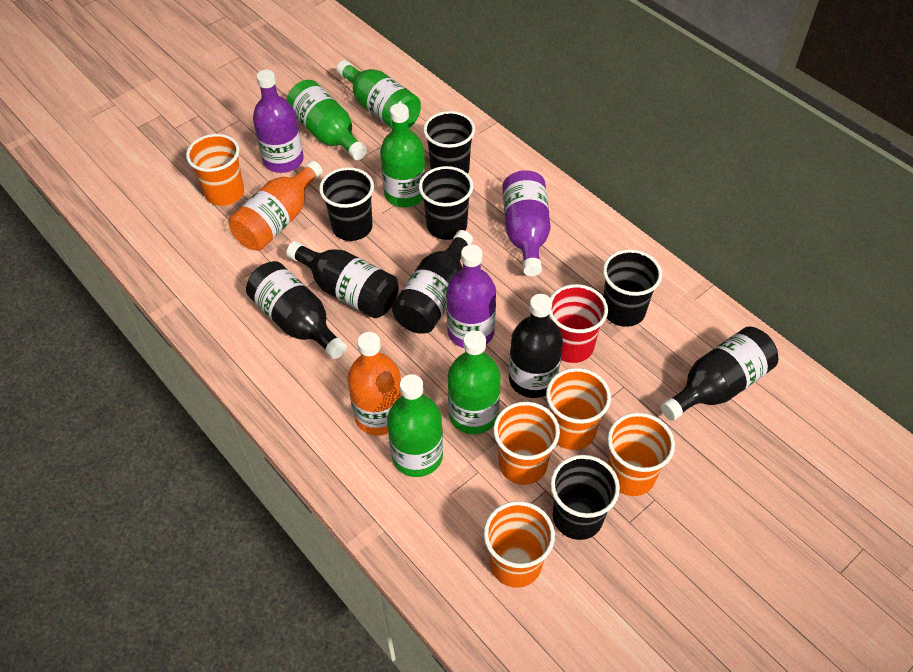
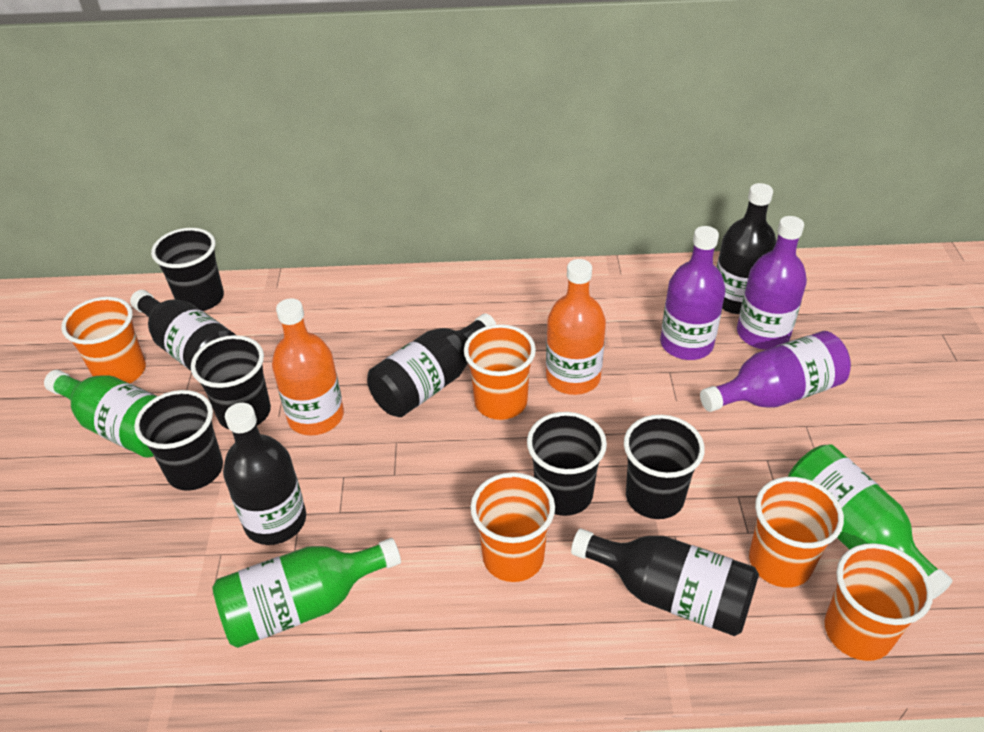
green bottle: [287,80,367,160] [336,60,421,128] [380,103,426,207] [387,374,443,477] [448,331,501,434] = 5 -> [44,370,157,457] [212,538,401,648] [788,444,953,599] = 3
red cup: [549,284,608,363] = 1 -> none = 0

